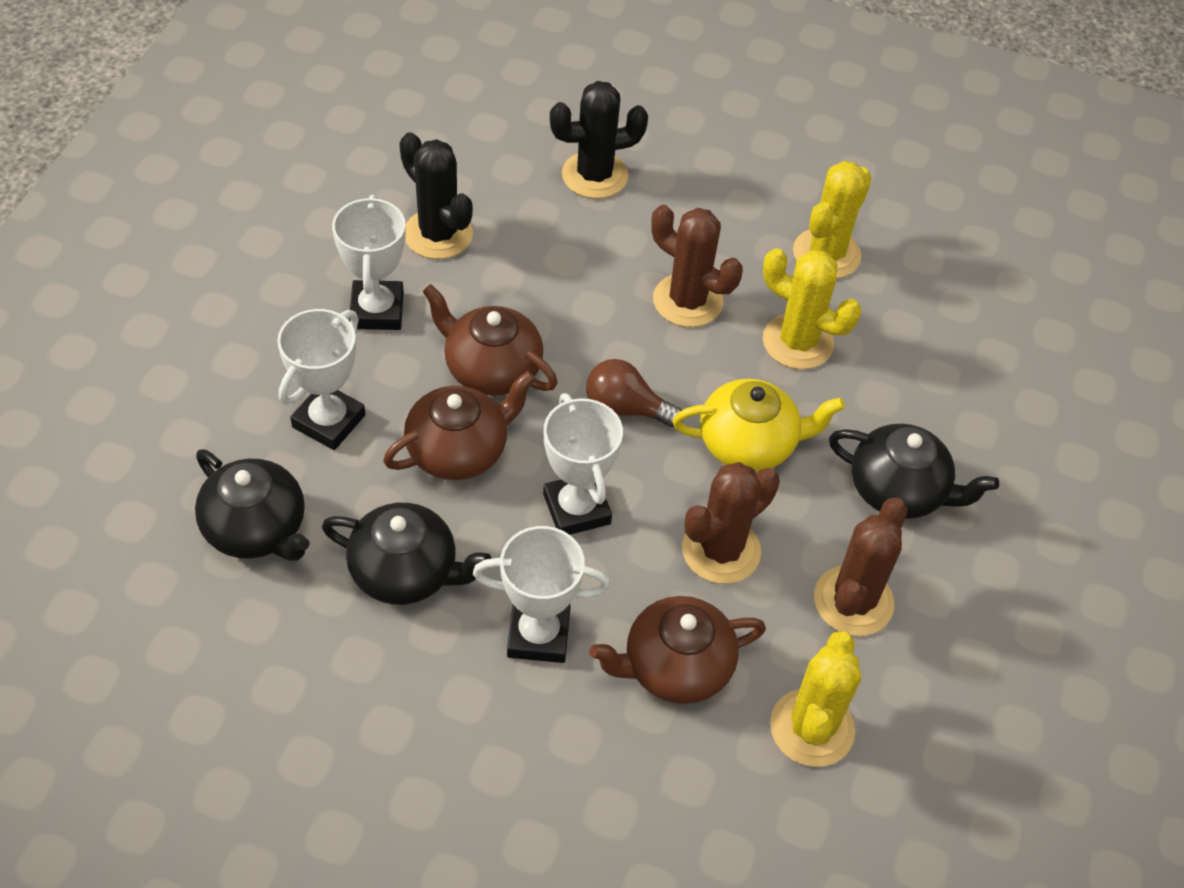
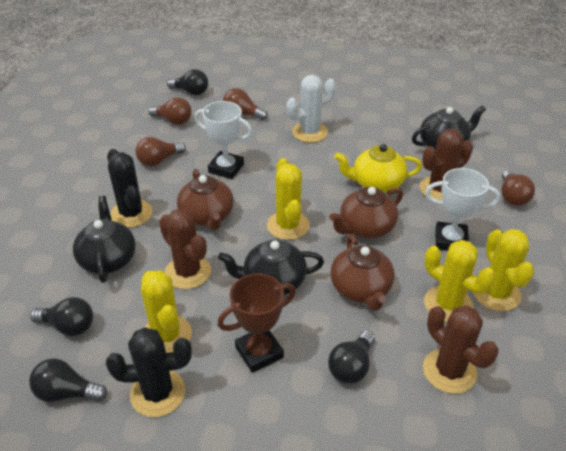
black light bulb: none = 0 -> [29,359,107,402] [30,297,93,336] [167,69,208,95] [328,330,375,384] = 4
brown light bulb: [586,359,683,427] = 1 -> [136,137,186,166] [148,97,192,125] [223,88,268,120] [501,170,535,206] = 4
brown trophy: none = 0 -> [217,273,296,373] = 1
white cactus: none = 0 -> [286,75,336,143] = 1
white trophy: [277,309,365,450] [332,195,406,330] [473,526,610,663] [543,393,623,535] = 4 -> [194,101,252,179] [425,168,500,251] = 2
yellow cactus: [763,248,861,369] [770,631,861,767] [793,161,872,279] = 3 -> [141,271,192,353] [267,158,310,240] [424,240,496,323] [473,229,534,311] = 4

